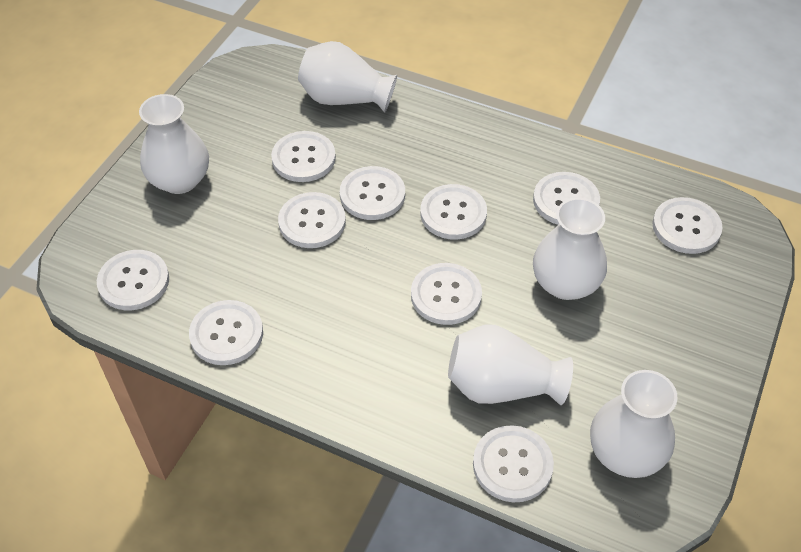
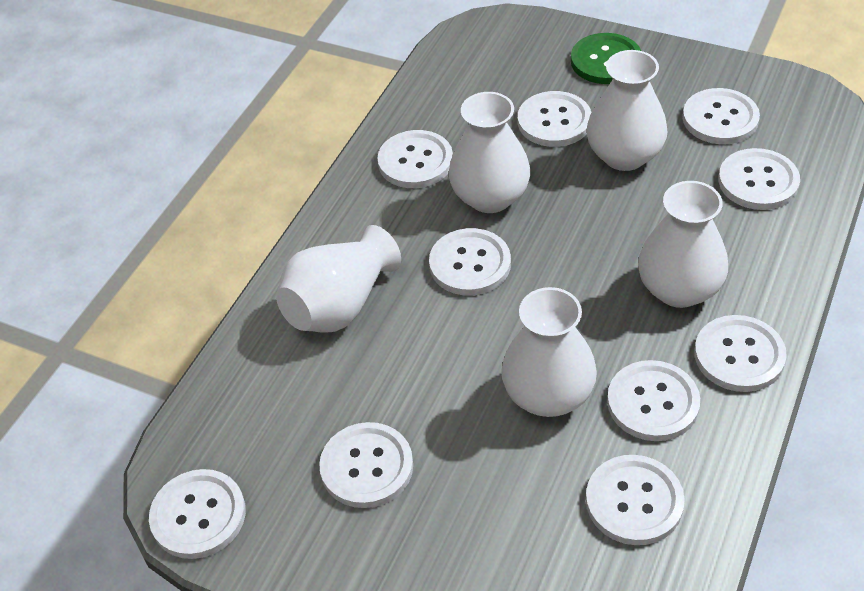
green button: none = 0 -> [571,33,641,84] = 1

